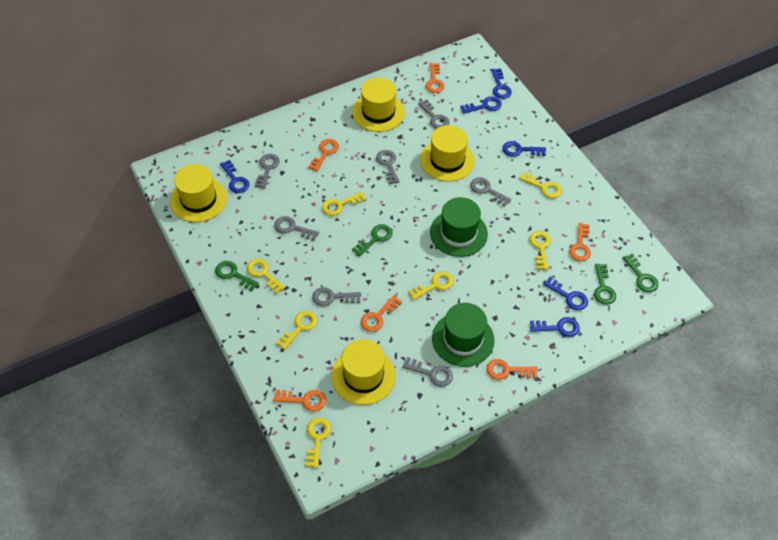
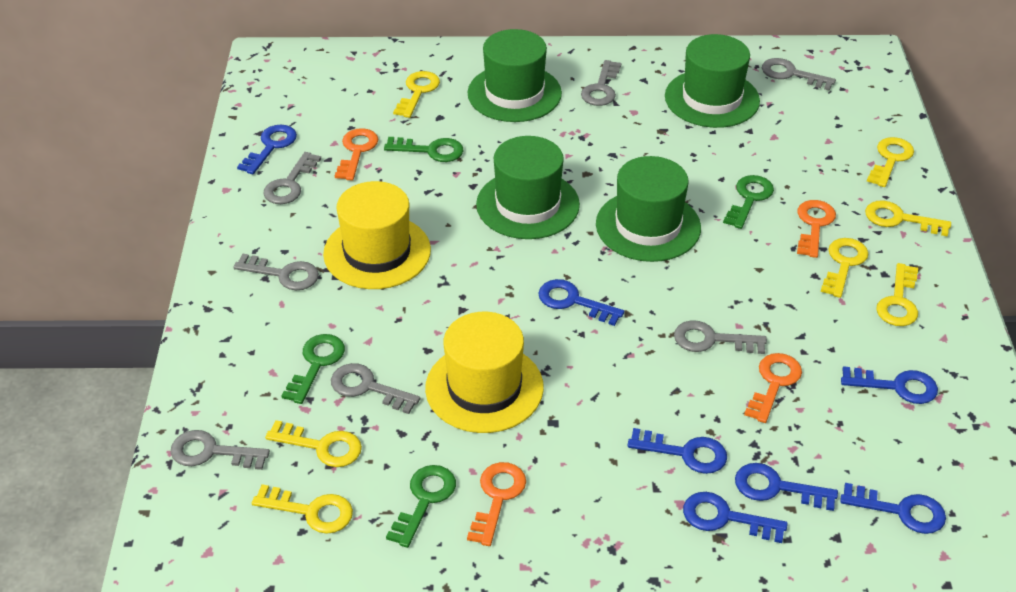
blue key: [220,160,250,193] [460,96,502,114] [491,68,512,99] [502,141,546,157] [530,317,580,337] [543,277,588,310] = 6 -> [237,125,297,174] [538,279,624,326] [627,428,727,474] [683,492,788,543] [735,463,838,511] [840,483,946,534] [841,366,938,404] = 7
green hat: [430,197,488,257] [432,303,494,367] = 2 -> [468,29,562,122] [476,136,580,239] [596,156,701,262] [665,34,760,128] = 4
orange key: [274,390,326,412] [308,139,339,171] [361,295,402,332] [426,63,444,93] [486,359,538,380] [569,223,591,261] = 6 -> [335,128,378,181] [467,462,526,546] [744,353,802,423] [797,200,836,258] = 4
yellow hat: [170,164,227,222] [332,339,396,405] [352,78,405,132] [420,125,475,182] = 4 -> [323,181,431,289] [425,312,544,433] = 2

